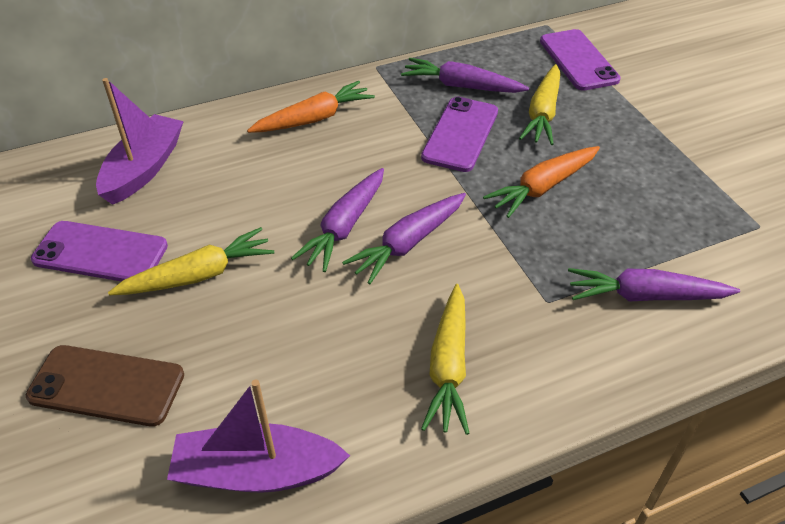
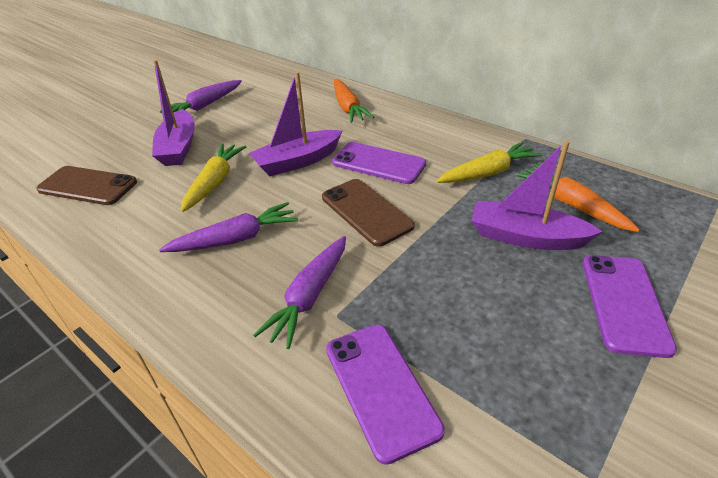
brown phone: [26,345,184,427] = 1 -> [36,166,137,205] [322,179,415,247] = 2
purple boat: [96,78,184,205] [167,379,350,493] = 2 -> [152,60,195,166] [249,72,342,176] [471,140,603,250] = 3
purple carrot: [291,168,384,272] [342,193,466,284] [401,58,529,93] [568,268,740,302] = 4 -> [159,202,298,252] [160,80,242,113] [253,236,346,349] = 3
yellow carrot: [108,227,274,295] [421,284,470,435] [519,64,560,145] = 3 -> [180,144,246,212] [436,142,542,183] = 2

